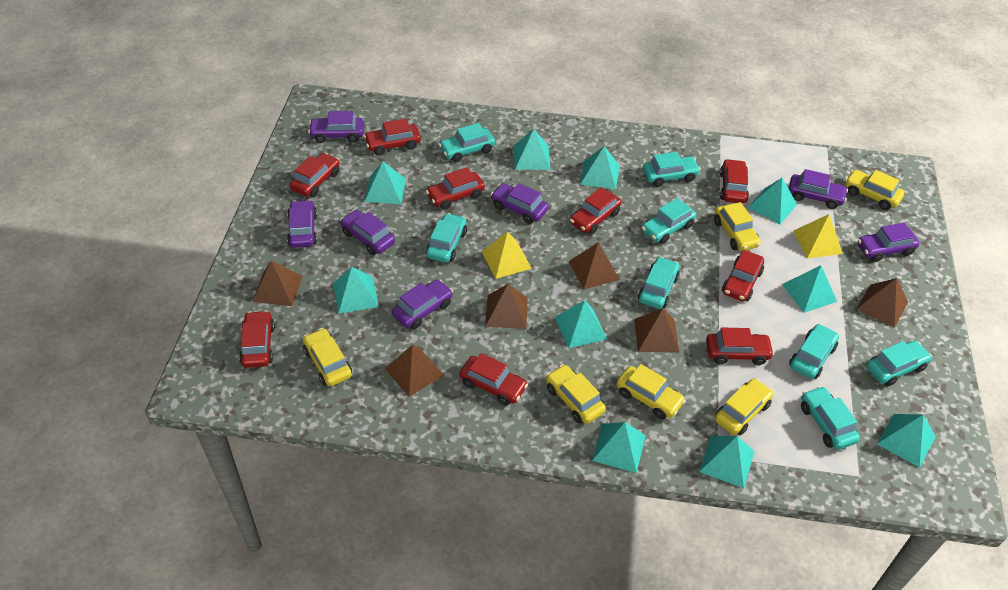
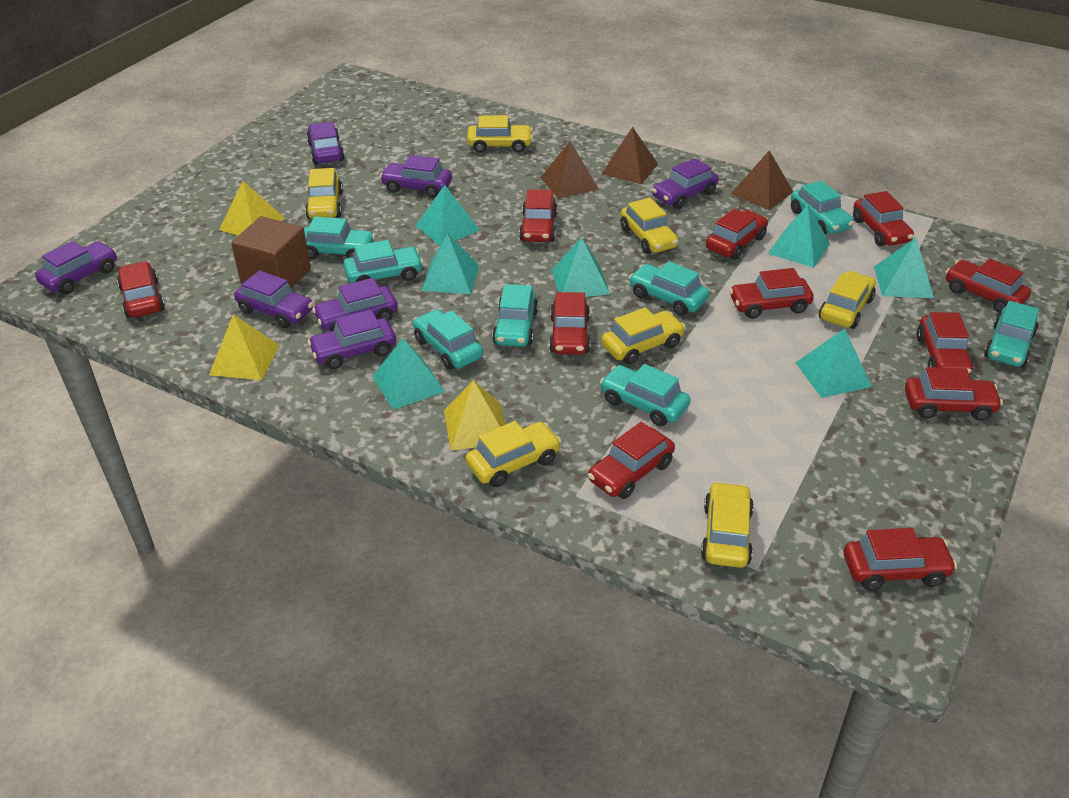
brown cube: none = 0 -> [231,216,311,288] = 1
brown pyramid: [253,260,302,306] [385,345,444,397] [485,284,528,329] [569,242,620,289] [634,308,679,352] [856,278,908,328] = 6 -> [540,141,598,199] [602,127,658,184] [731,150,793,210] = 3
red car: [239,310,275,368] [290,153,340,197] [364,118,421,155] [426,167,485,210] [459,353,528,406] [570,187,622,234] [706,328,774,365] [720,159,749,203] [722,250,764,302] = 9 -> [117,261,165,318] [519,189,558,242] [549,292,590,355] [588,422,675,499] [706,208,768,260] [729,268,814,319] [844,528,957,590] [853,191,914,246] [905,367,1003,420] [916,312,973,376] [946,258,1031,313] = 11
turquoise pyramid: [333,267,379,314] [364,161,406,204] [514,129,550,170] [555,300,607,348] [580,146,620,190] [592,422,646,473] [699,436,755,488] [748,178,797,224] [782,265,837,313] [877,414,936,468] = 10 -> [372,338,445,410] [416,185,480,246] [421,233,479,294] [552,237,610,297] [768,205,830,268] [796,328,872,398] [874,238,934,298] = 7
yellow car: [303,328,352,386] [546,364,606,424] [617,364,686,419] [714,202,761,251] [715,378,774,435] [845,170,905,210] = 6 -> [305,168,343,219] [466,421,561,487] [467,115,533,153] [601,307,685,365] [620,198,678,254] [701,481,754,568] [819,271,876,329] = 7
yellow pyramid: [481,232,532,279] [793,214,843,258] = 2 -> [209,314,279,380] [219,181,285,236] [444,380,505,451] = 3

